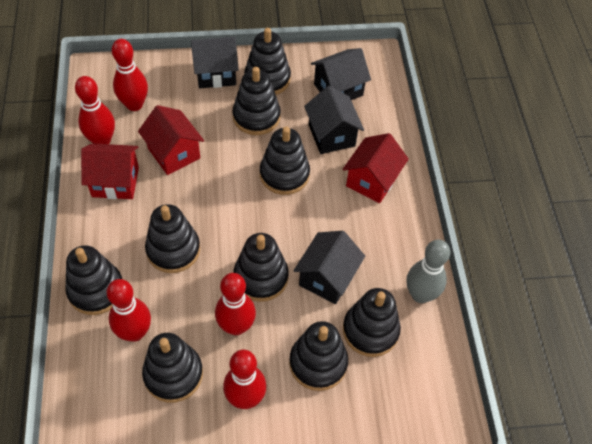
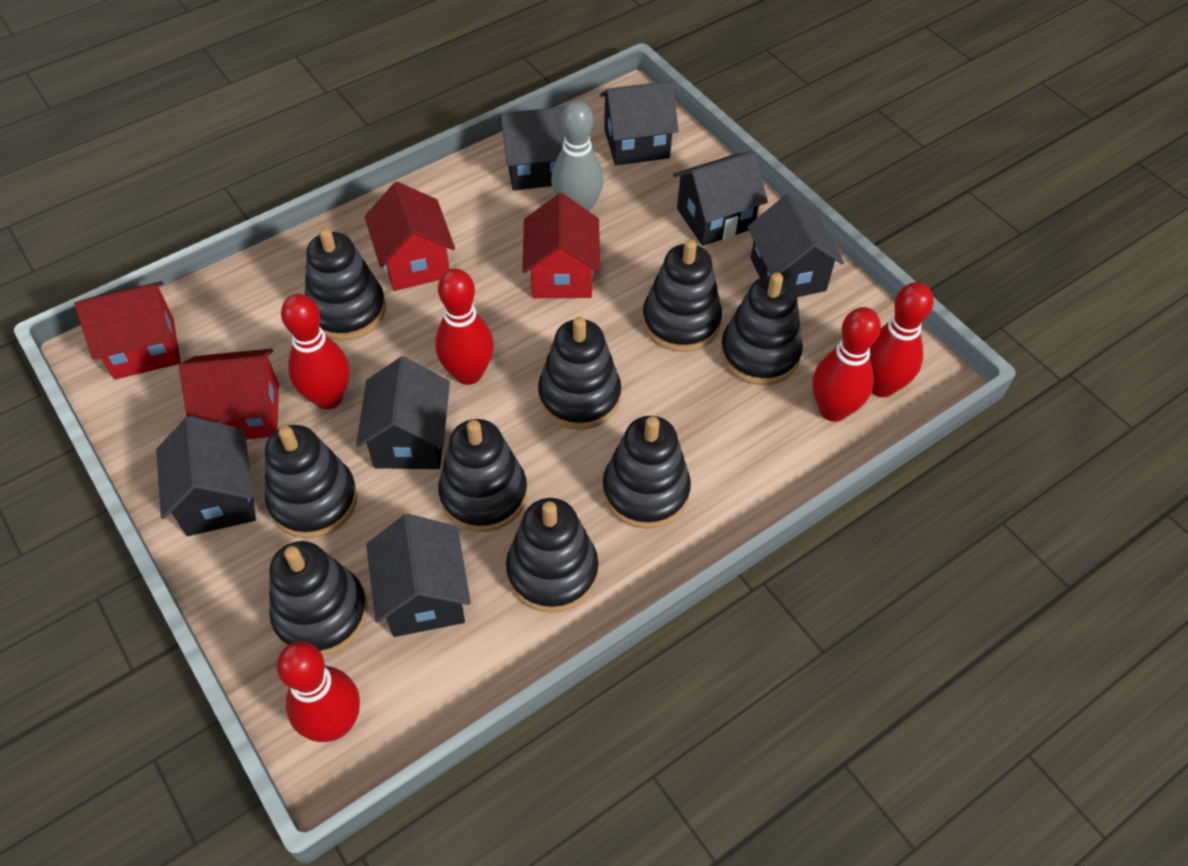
black house: [191,37,239,88] [294,231,365,304] [304,86,364,154] [311,48,371,100] = 4 -> [156,416,256,536] [356,357,450,469] [366,514,471,637] [498,106,565,191] [600,81,679,165] [673,151,768,246] [747,193,844,297] = 7
red house: [81,143,139,199] [138,105,204,175] [343,133,409,203] = 3 -> [74,281,181,380] [179,349,279,440] [364,182,455,291] [522,193,600,298] = 4

